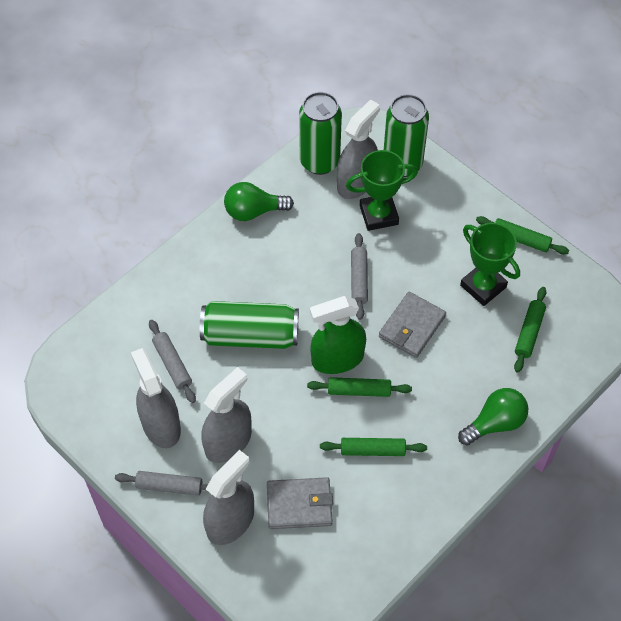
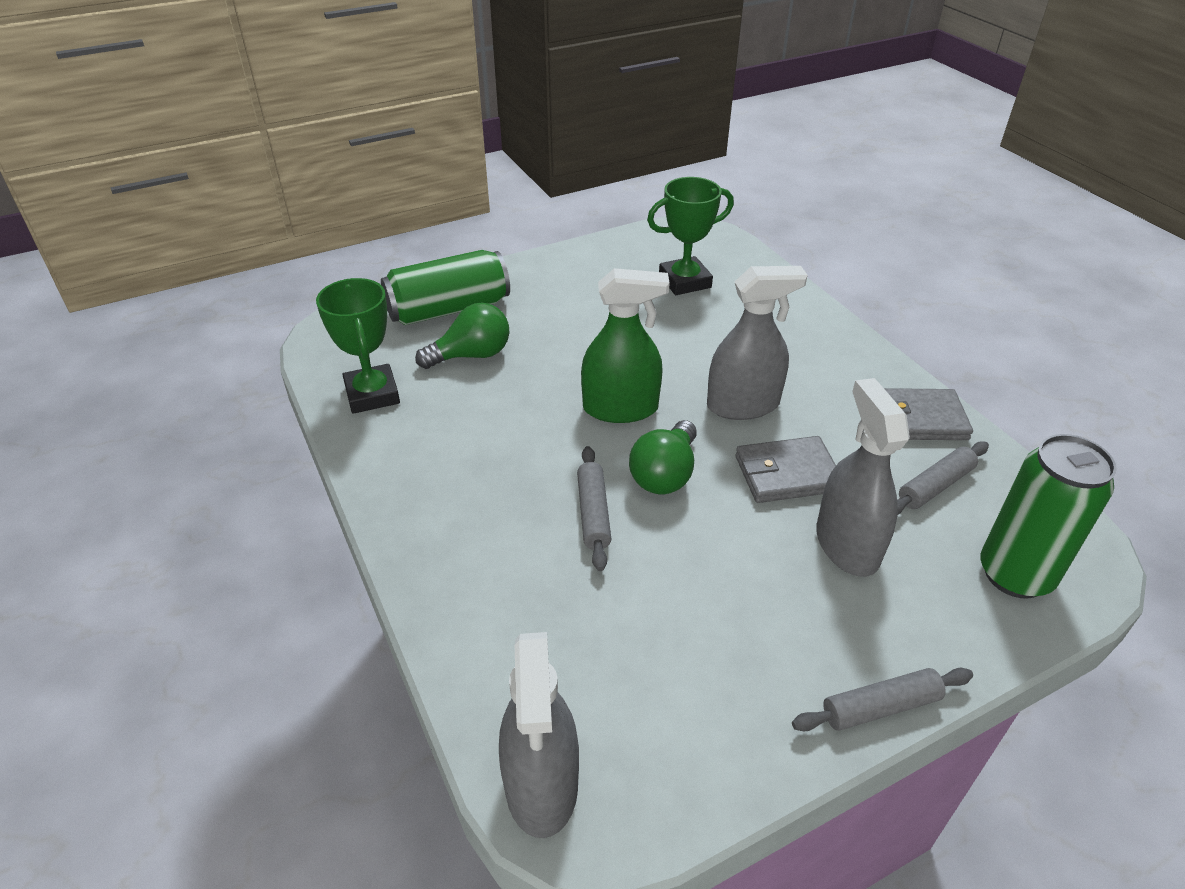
green can: [200,301,299,349] [299,92,342,175] [384,94,429,177] = 3 -> [381,250,510,325] [981,434,1117,599] = 2
green rolling pin: [307,377,412,397] [320,438,427,456] [476,216,569,255] [514,287,546,373] = 4 -> none = 0
grey spray bottle: [131,348,181,448] [201,367,252,463] [203,450,254,545] [337,99,380,199] = 4 -> [499,632,579,838] [707,266,808,420] [816,378,910,577] = 3

